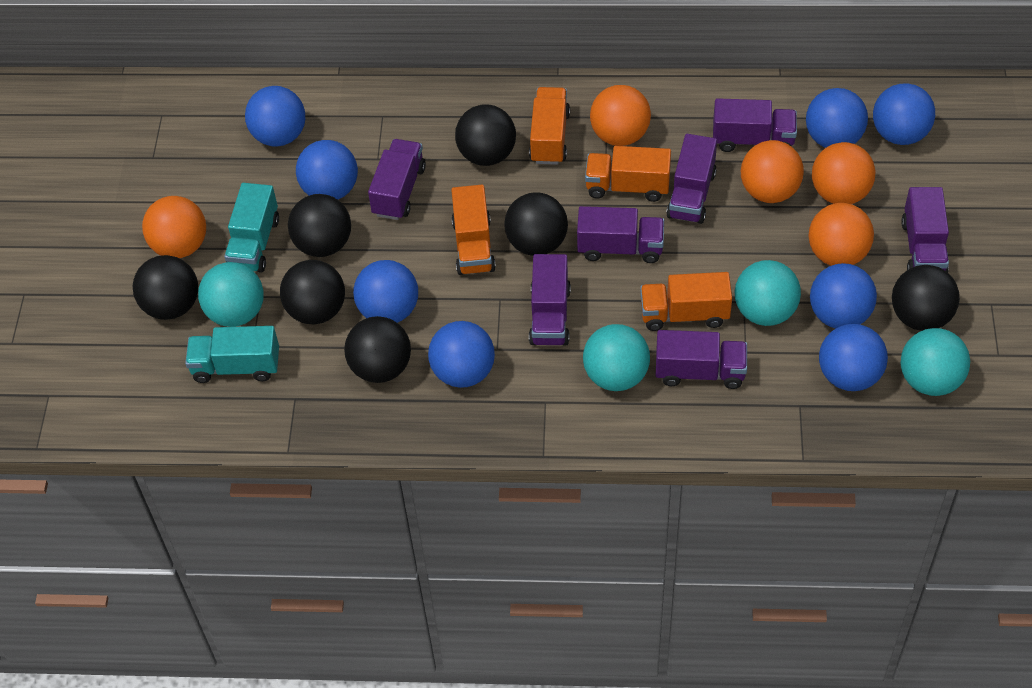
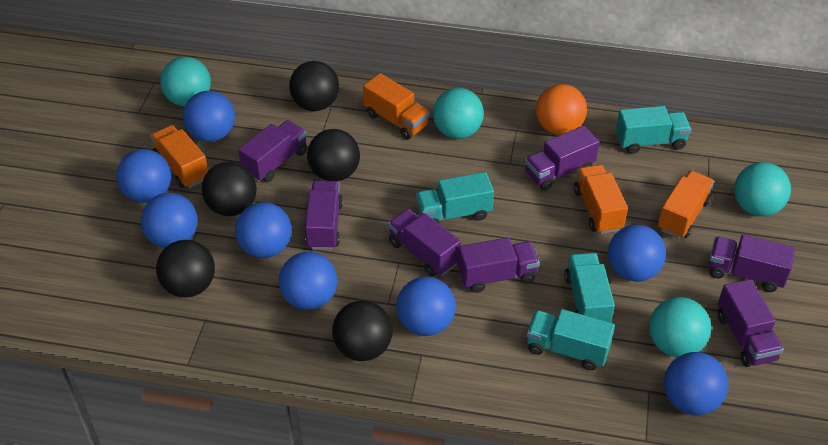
black ball: [133,255,198,320] [280,260,345,325] [288,194,351,257] [344,316,411,383] [455,105,516,166] [504,192,568,256] [892,265,960,331] = 7 -> [156,240,215,297] [202,162,257,216] [289,61,339,111] [307,129,360,181] [332,300,393,361] = 5
orange ball: [142,196,206,258] [590,85,651,146] [741,140,804,203] [809,203,874,266] [812,142,876,204] = 5 -> [536,84,587,135] = 1
turquoise truck: [185,326,279,383] [224,183,279,273] = 2 -> [416,172,494,224] [527,309,615,370] [564,253,615,323] [616,106,691,154] = 4

